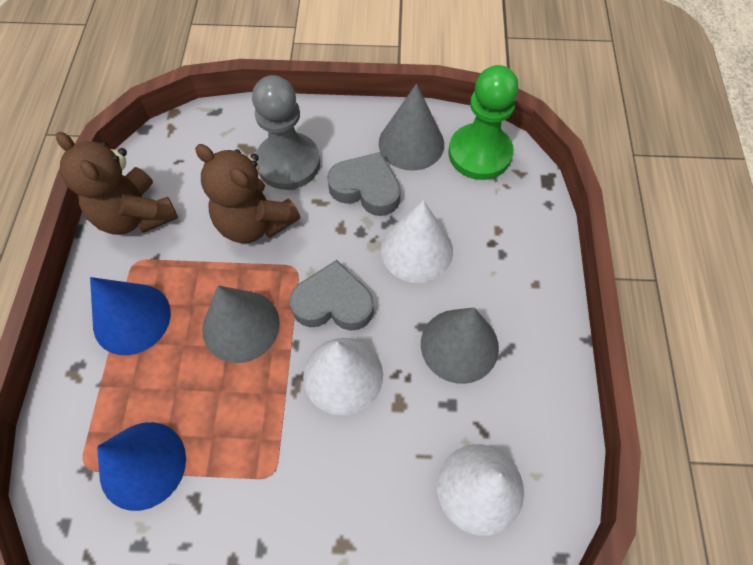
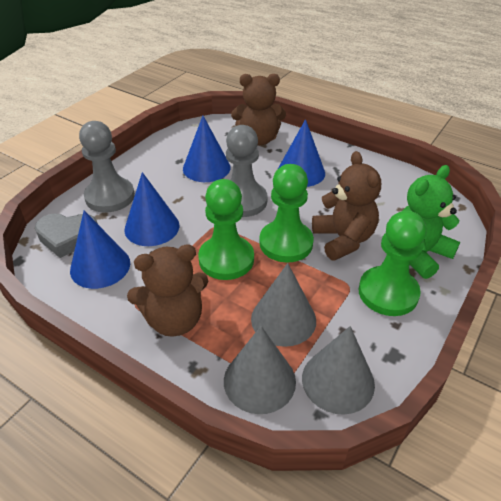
blue cone: [90,277,171,355] [97,422,186,511] = 2 -> [70,211,130,289] [124,172,179,246] [183,116,231,182] [277,119,325,187] = 4
brown teddy bear: [56,132,178,235] [195,144,300,243] = 2 -> [127,244,208,337] [231,74,286,146] [312,151,381,261] = 3
green pawn: [449,65,519,180] = 1 -> [198,179,254,280] [259,164,314,263] [359,211,427,316] = 3
green teddy bear: none = 0 -> [403,165,460,279] = 1
grey heart: [289,260,374,331] [327,152,401,216] = 2 -> [35,214,98,258] = 1
grey pawn: [252,75,320,190] = 1 -> [79,121,135,213] [226,125,268,217] = 2
white cone: [303,338,383,416] [381,200,453,283] [437,444,524,536] = 3 -> none = 0

